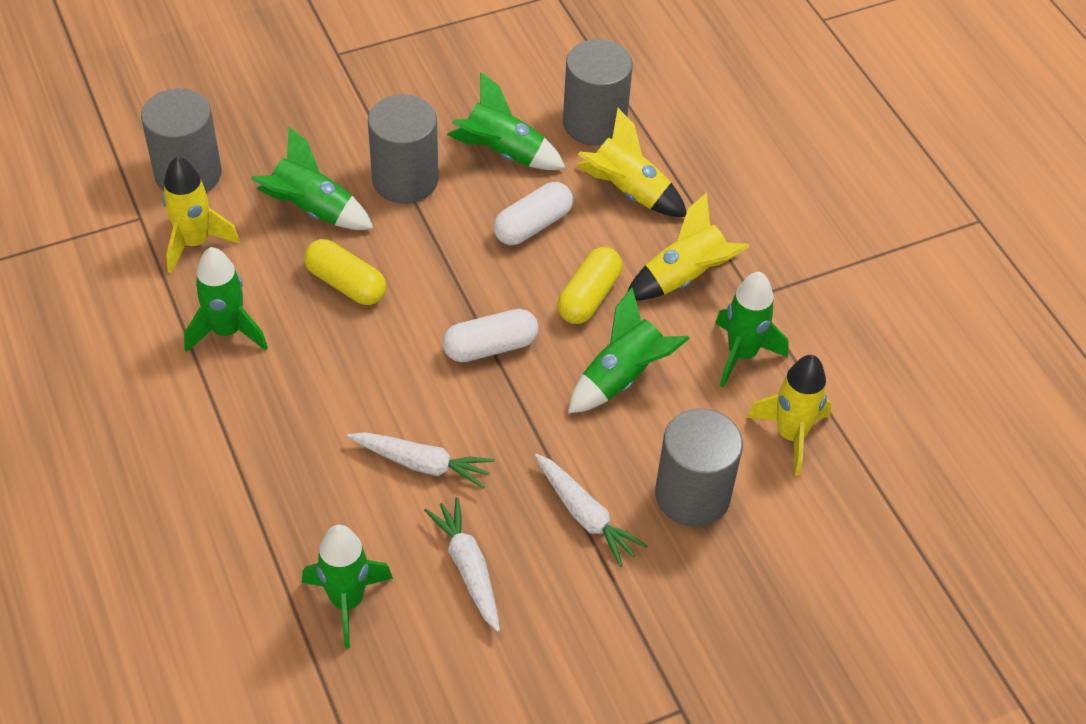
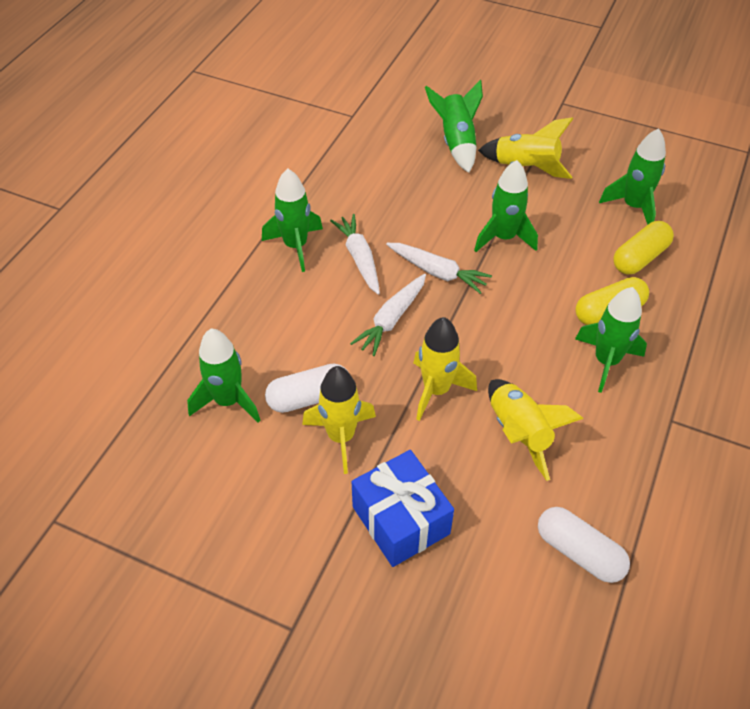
blue gift: none = 0 -> [352,450,454,567] = 1
grey cylinder: [141,88,222,192] [368,94,439,204] [563,39,633,146] [655,408,743,527] = 4 -> none = 0

